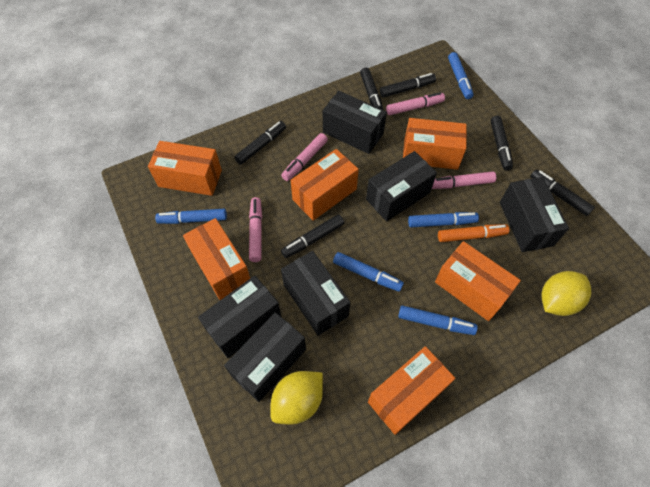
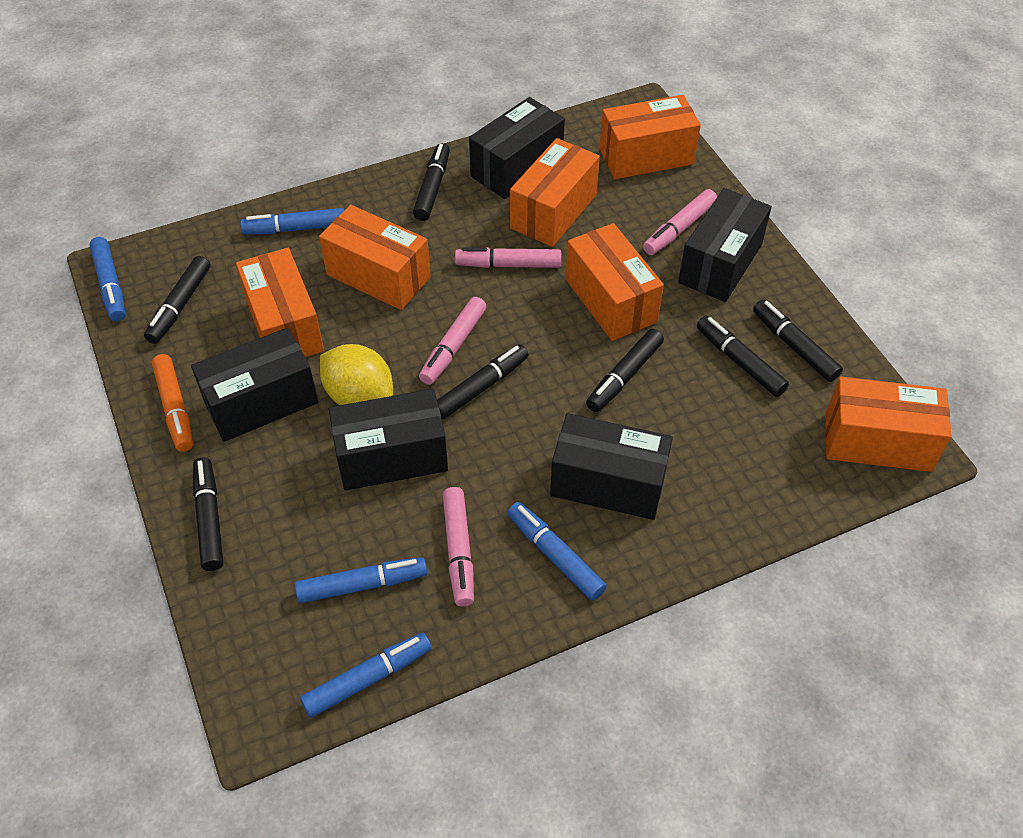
black box: [198,276,281,358] [224,312,306,402] [281,251,350,336] [323,91,387,154] [366,151,437,222] [500,177,569,252] = 6 -> [191,328,318,442] [329,389,448,491] [469,97,565,199] [550,413,673,520] [678,188,772,302] = 5
black marker: [234,121,286,165] [281,214,344,258] [360,67,384,110] [380,73,436,98] [491,116,513,171] [530,169,595,216] = 6 -> [144,256,210,344] [193,457,223,571] [413,143,450,221] [437,344,528,419] [586,329,664,412] [697,316,789,397] [753,300,843,382] = 7
yellow lemon: [270,371,323,424] [541,271,591,316] = 2 -> [320,344,393,405] = 1

